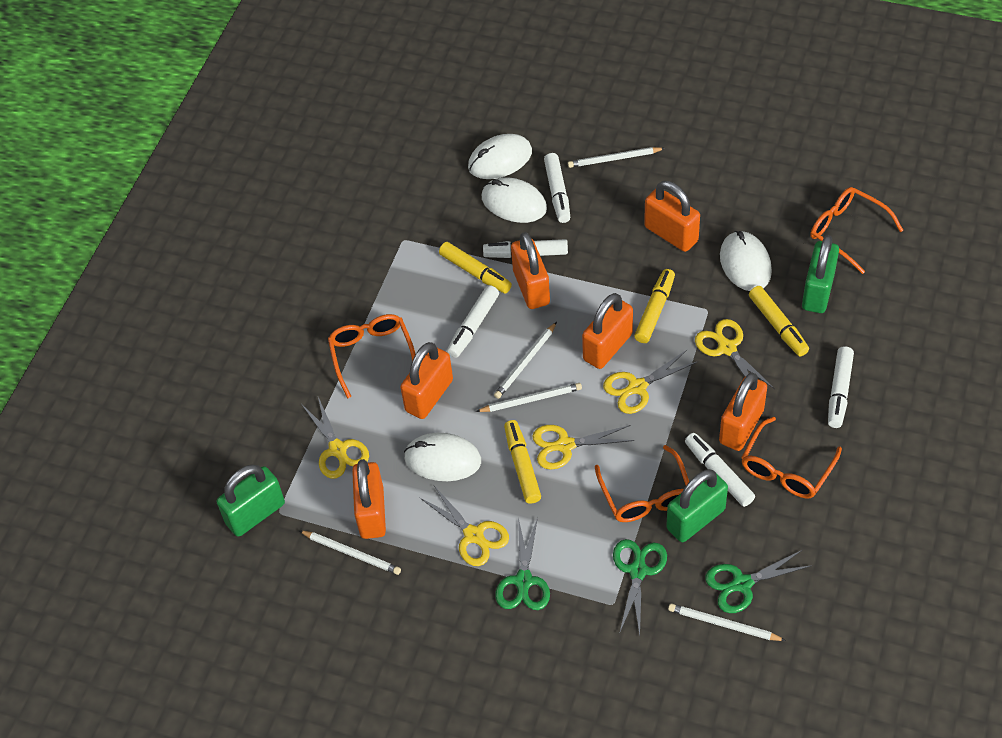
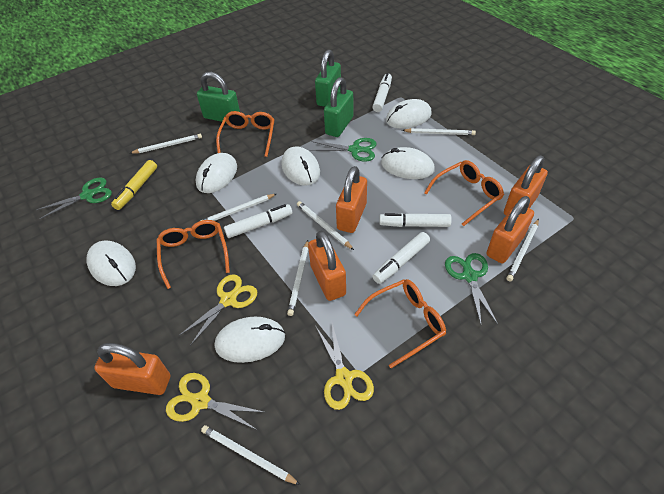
orange padlock: [352,459,386,539] [400,342,453,419] [511,232,550,309] [582,293,633,369] [644,181,700,252] [719,373,767,451] = 6 -> [94,343,170,395] [308,231,346,301] [336,166,367,233] [486,196,534,263] [504,155,548,215] = 5
white marker: [447,285,499,358] [483,239,568,258] [544,153,570,223] [685,433,755,507] [828,346,854,428] = 5 -> [224,204,292,238] [372,73,392,112] [372,232,430,284] [379,213,452,227] = 4
white mouse: [404,433,481,481] [468,134,532,179] [482,177,547,223] [720,231,772,291] = 4 -> [87,240,136,286] [196,153,237,193] [215,316,285,363] [281,146,320,186] [381,147,435,179] [386,99,432,129] = 6
white pencil: [299,530,401,575] [476,383,582,412] [494,322,557,399] [568,147,665,168] [668,603,786,641] = 5 -> [130,134,202,154] [200,194,276,221] [201,425,300,485] [287,240,309,316] [297,201,354,250] [402,128,476,135] [507,219,539,281] = 7
yellow marker: [439,242,512,294] [504,420,541,504] [634,269,675,343] [749,286,809,356] = 4 -> [111,160,157,210] = 1
yellow scissors: [301,397,369,479] [419,486,509,566] [532,425,634,469] [603,349,697,414] [695,319,775,389] = 5 -> [166,373,264,430] [178,274,257,346] [316,323,374,410] = 3

